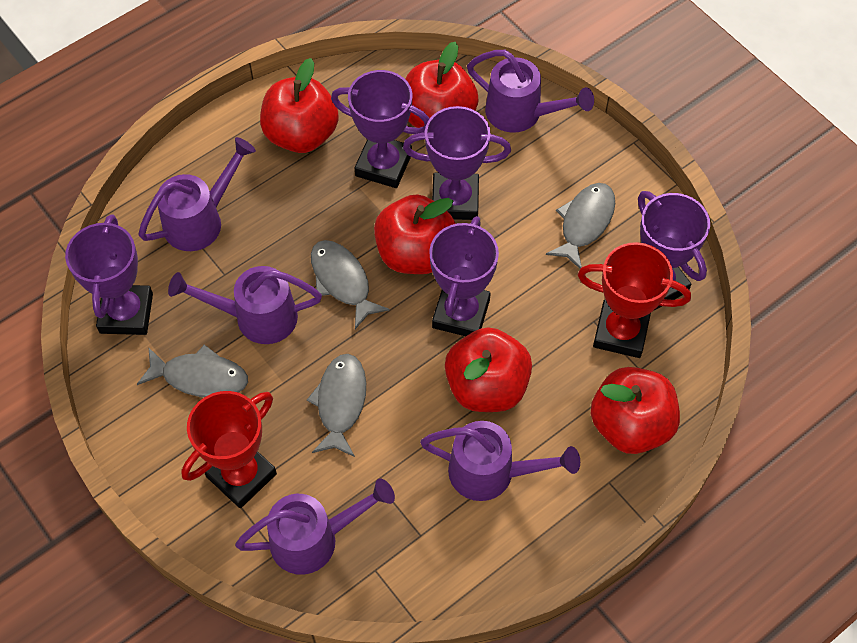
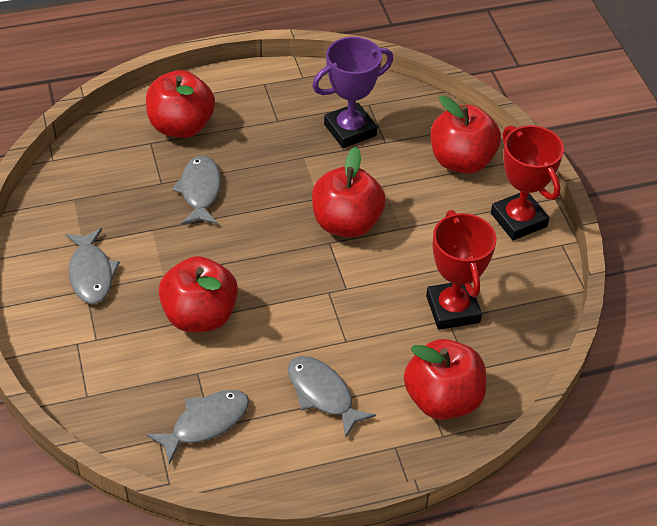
purple trophy: [65,214,153,335] [331,70,430,188] [403,106,511,220] [429,216,499,336] [638,191,710,310] = 5 -> [312,37,393,148] = 1
purple watering can: [138,137,256,251] [168,266,322,344] [235,479,395,575] [420,421,580,501] [467,50,594,133] = 5 -> none = 0

